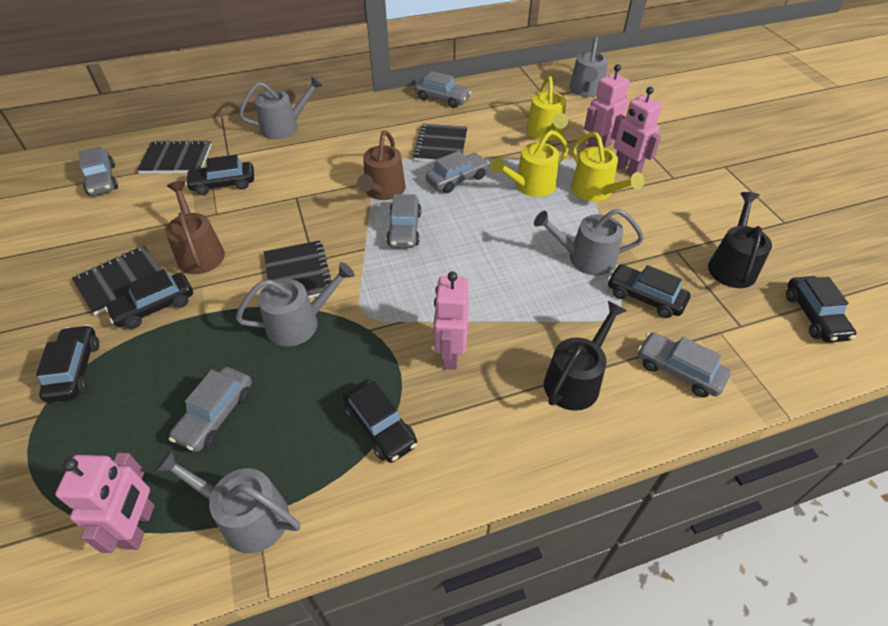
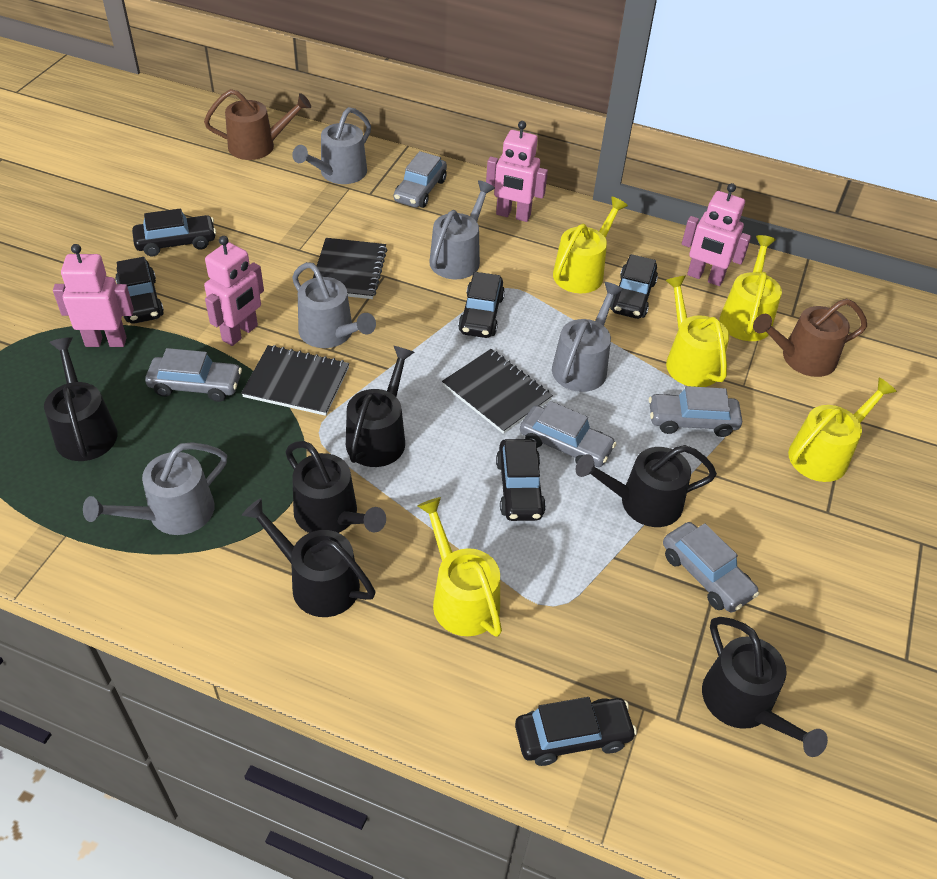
black notebook: [72,245,162,315] [137,140,212,174] [264,240,332,298] [413,124,468,162] = 4 -> [241,345,349,416] [313,238,387,299] [442,349,553,434] = 3
black watering can: [544,301,627,411] [708,192,772,288] = 2 -> [44,337,118,461] [242,498,375,617] [285,441,386,533] [346,346,414,467] [576,445,717,527] [702,617,828,757] = 6
grey car: [79,146,118,196] [169,367,252,452] [386,194,421,248] [415,71,471,108] [426,151,489,193] [638,332,731,398] = 6 -> [145,348,242,402] [394,151,447,208] [520,401,616,467] [649,386,742,437] [663,522,759,612] = 5
yellow watering can: [491,130,569,197] [526,76,568,141] [571,132,645,201] = 3 -> [418,497,502,637] [553,197,628,293] [665,276,729,387] [720,235,782,341] [788,377,897,482] = 5

